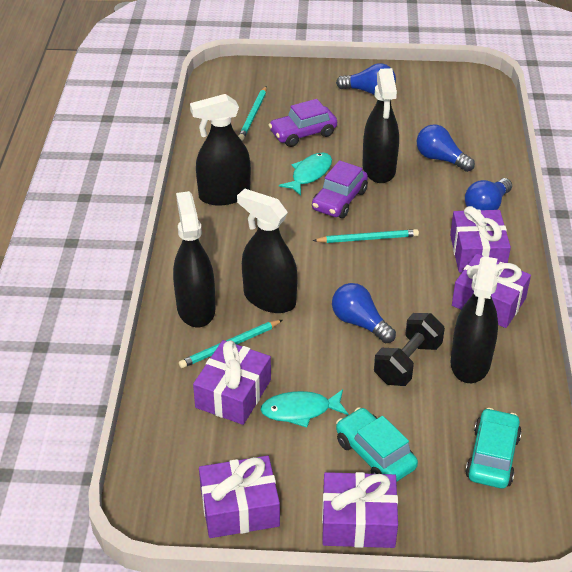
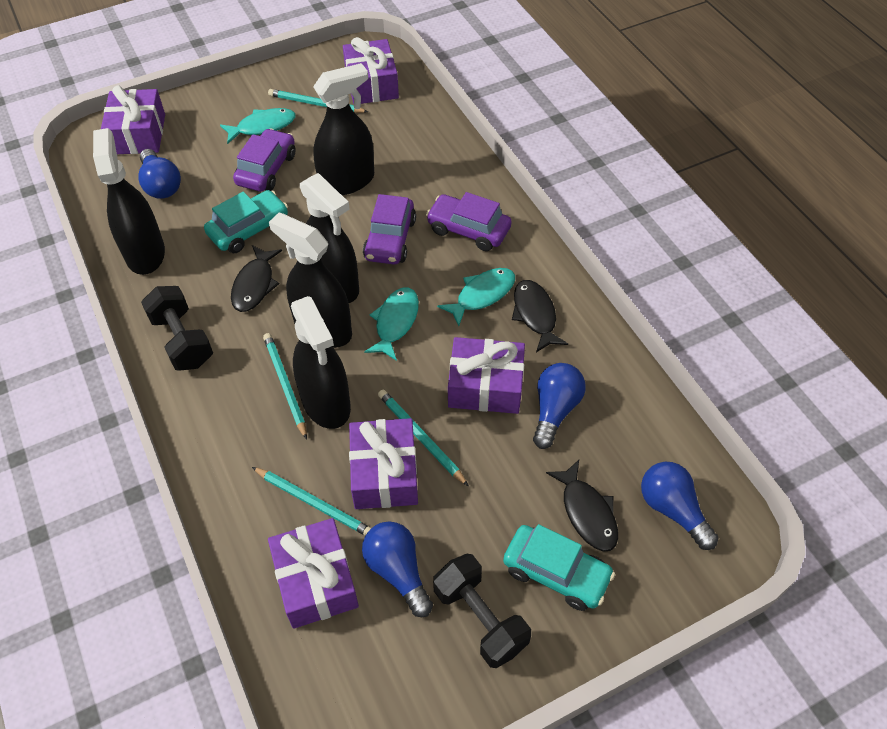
black dumbbell: [374,313,445,386] = 1 -> [141,286,213,371] [433,554,531,668] = 2
black fish: none = 0 -> [231,245,282,312] [512,280,568,352] [546,460,618,552] = 3
purple car: [269,99,337,147] [312,160,368,218] = 2 -> [233,128,296,192] [363,194,416,264] [426,192,512,251] = 3
turquoise fish: [260,389,349,428] [279,152,332,196] = 2 -> [220,108,296,144] [364,287,419,361] [437,268,515,326] = 3
turquoise pencil: [179,320,282,368] [238,86,267,141] [312,229,419,243] = 3 -> [252,467,371,536] [263,333,307,439] [268,89,368,113] [378,390,468,486] = 4

